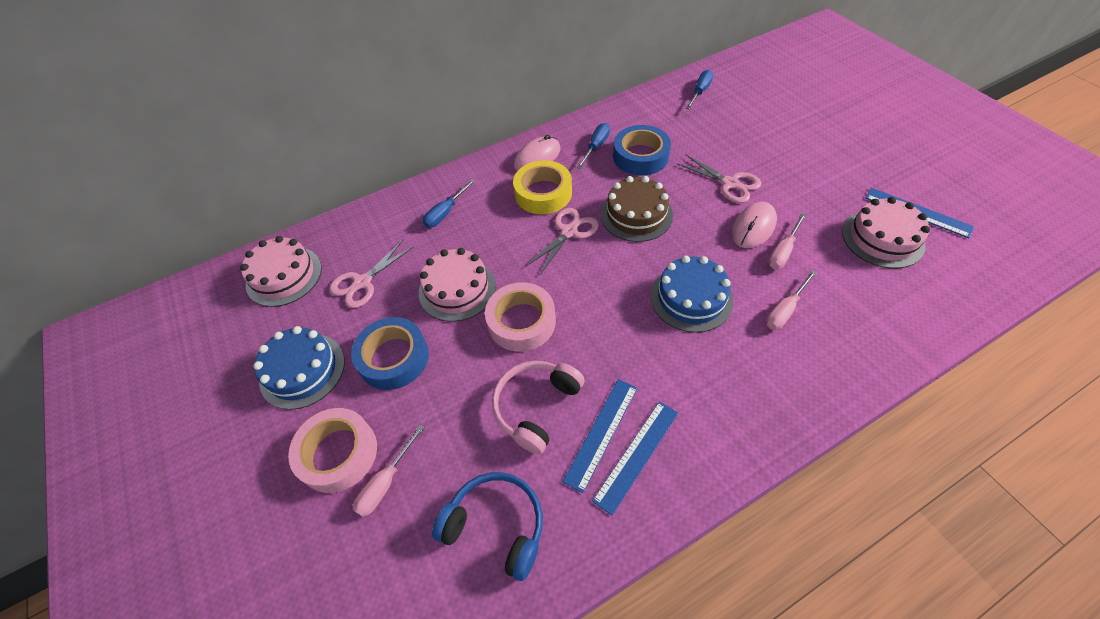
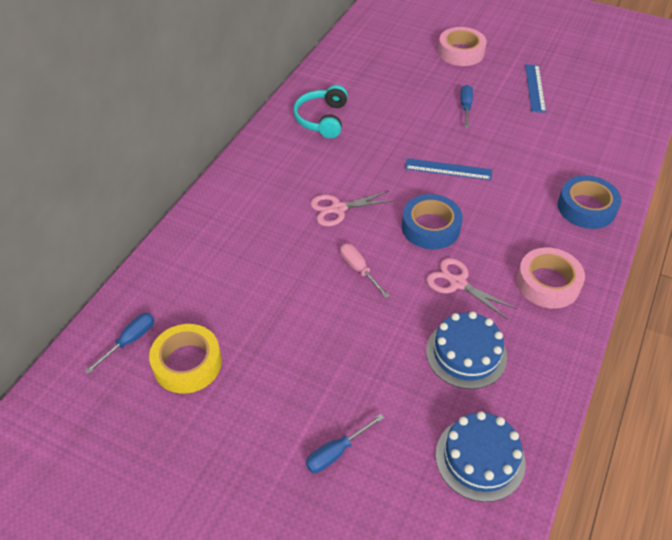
blue headphones: [432,472,543,581] = 1 -> none = 0
blue ruler: [562,379,637,493] [592,401,678,516] [865,188,974,238] = 3 -> [405,158,492,180] [525,65,546,113] = 2
brown cake: [601,176,673,242] = 1 -> none = 0
pink cake: [240,236,322,307] [419,248,496,322] [842,197,930,268] = 3 -> none = 0
pink headphones: [492,361,585,455] = 1 -> none = 0
pink mouse: [514,135,561,171] [732,202,777,248] = 2 -> none = 0
pink scissors: [329,240,414,308] [526,208,599,275] [677,155,761,203] = 3 -> [310,191,395,226] [426,258,517,320] = 2
pink screwdriver: [353,425,425,517] [766,270,817,330] [768,213,806,269] = 3 -> [340,244,390,298] = 1
turquoise headphones: none = 0 -> [293,85,348,138] = 1

